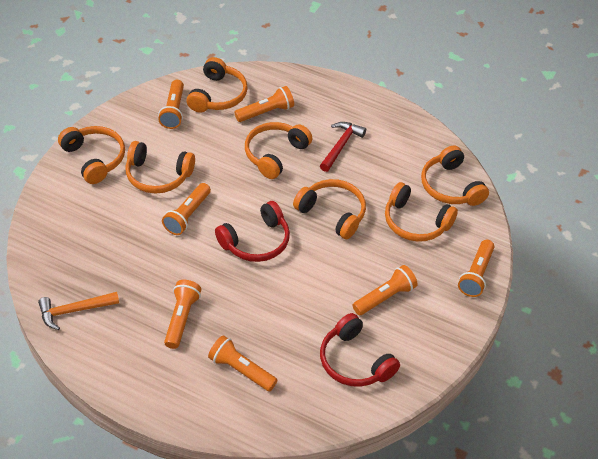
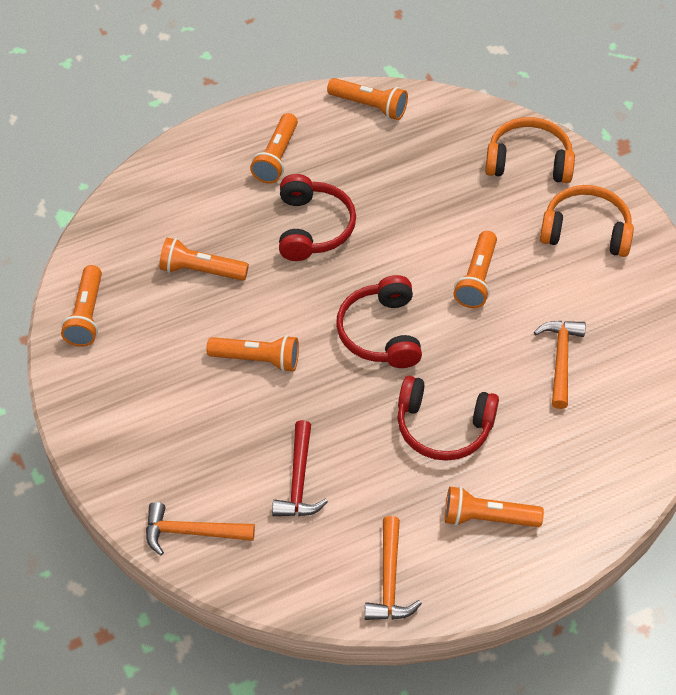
orange hammer: [38,292,119,330] = 1 -> [146,502,255,555] [364,516,422,620] [534,321,586,409] = 3
orange headphones: [58,126,125,184] [125,141,195,194] [186,57,248,113] [245,122,312,179] [293,179,366,239] [385,182,458,242] [421,145,489,206] = 7 -> [485,117,575,183] [540,185,634,257] = 2
red headphones: [215,201,290,262] [320,313,400,387] = 2 -> [279,174,356,261] [336,275,422,368] [397,376,499,461] = 3

